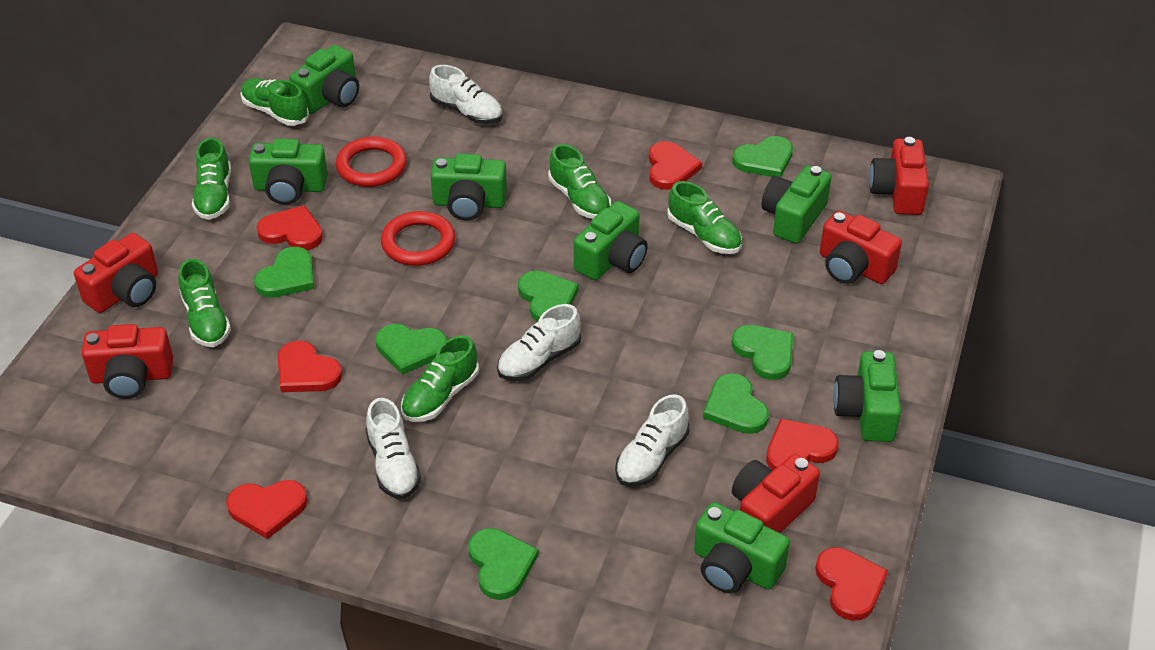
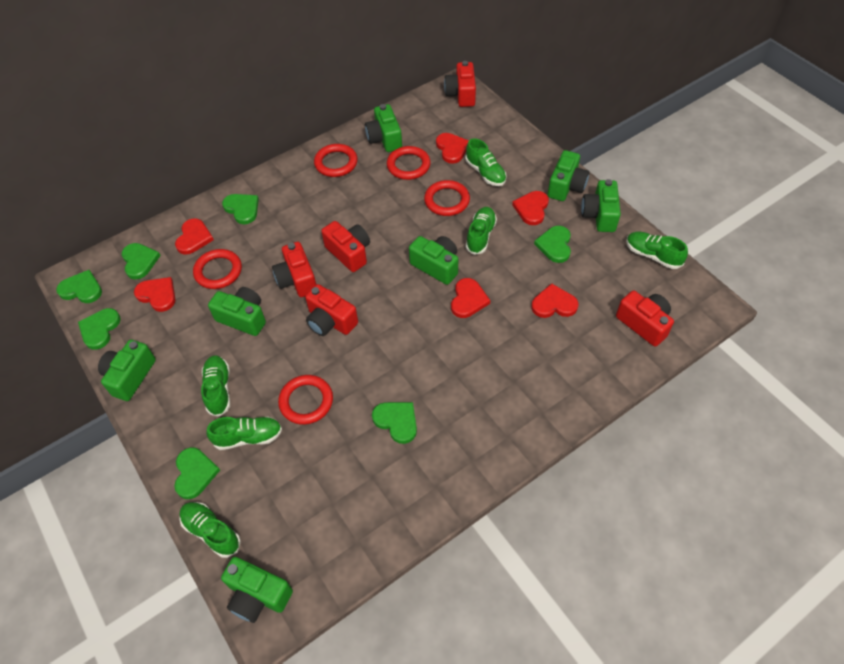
red ring: [336,137,407,187] [381,211,455,266] = 2 -> [193,249,242,289] [278,375,333,425] [314,144,358,177] [387,146,430,180] [424,180,470,216] = 5
white shoe: [366,398,421,499] [429,65,503,124] [497,304,581,381] [615,394,689,487] = 4 -> none = 0

